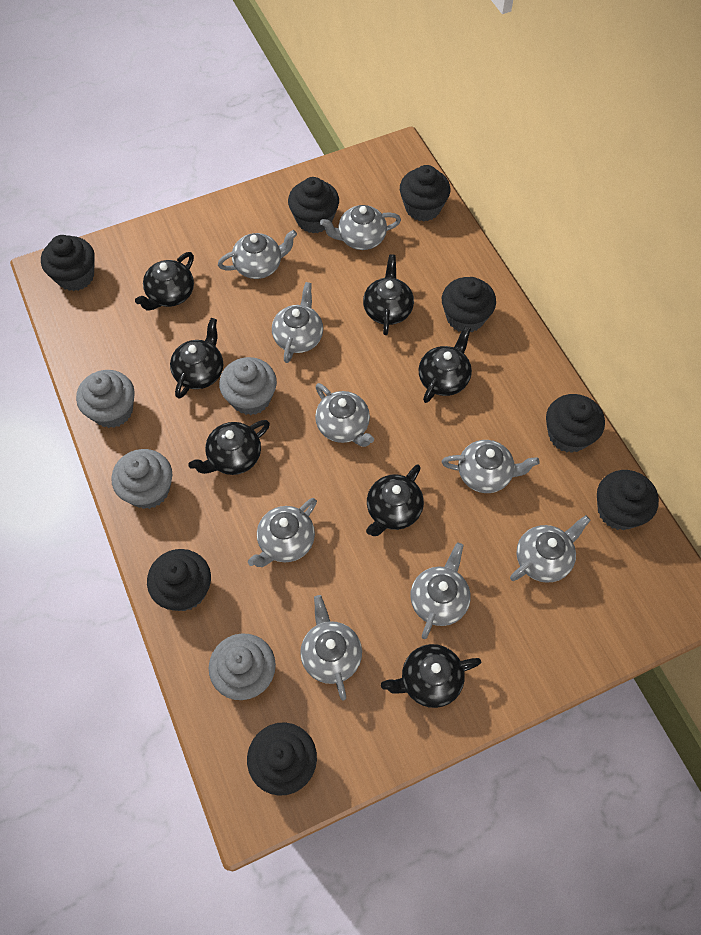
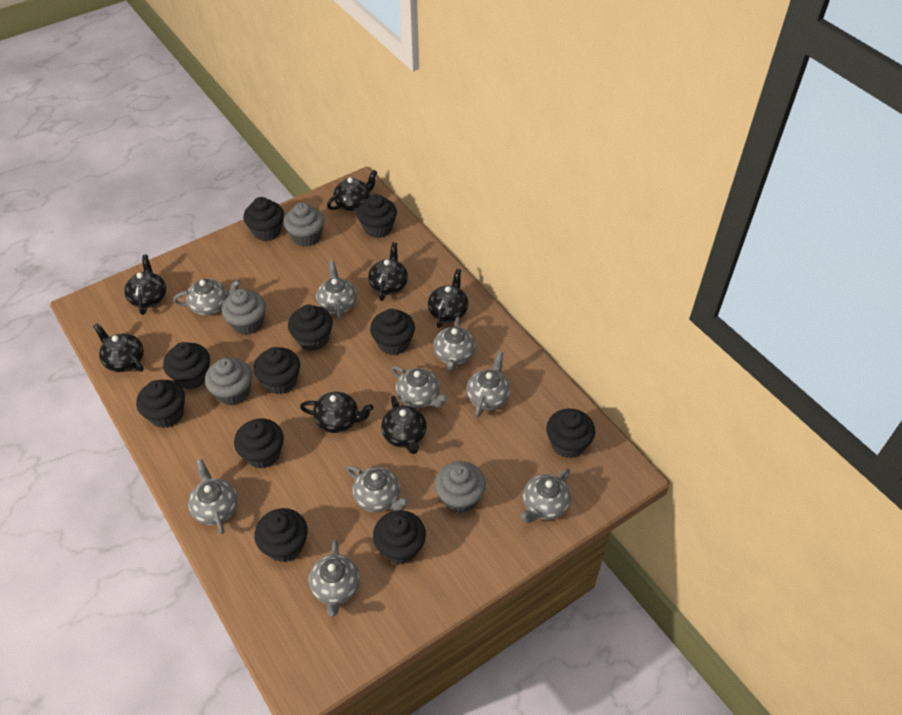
black cupcake: [41,235,95,291] [147,549,211,611] [247,722,317,796] [288,177,339,233] [400,165,450,222] [442,277,496,332] [546,394,605,453] [597,470,659,530] = 8 -> [136,380,185,428] [163,342,210,389] [234,418,284,469] [243,197,284,241] [254,347,300,394] [254,508,308,562] [288,305,333,351] [357,194,397,238] [370,309,415,355] [373,510,426,564] [546,409,595,458] = 11

